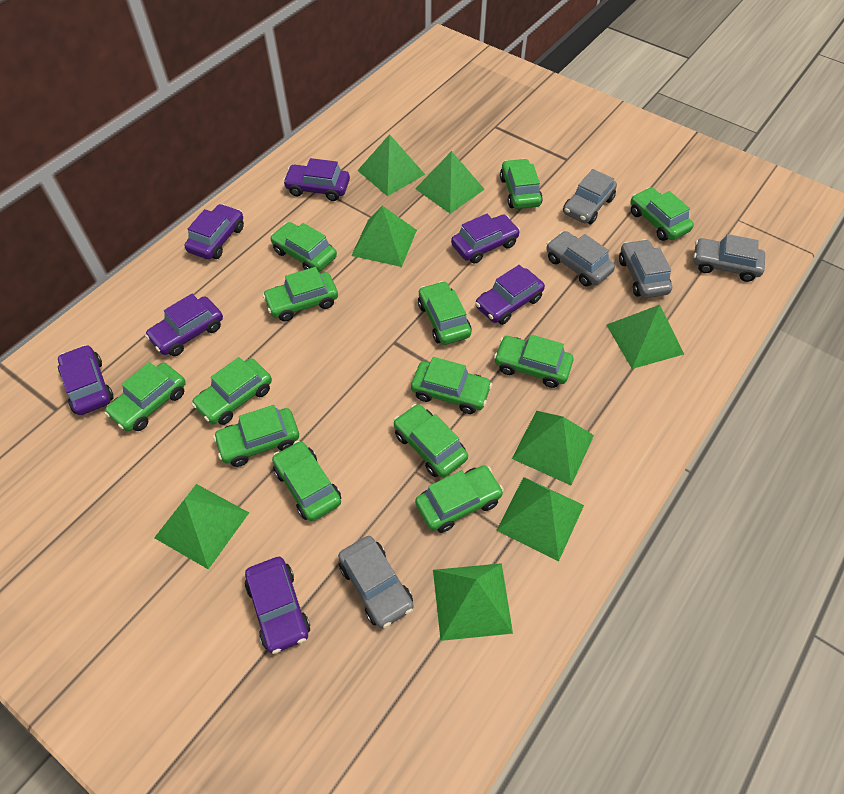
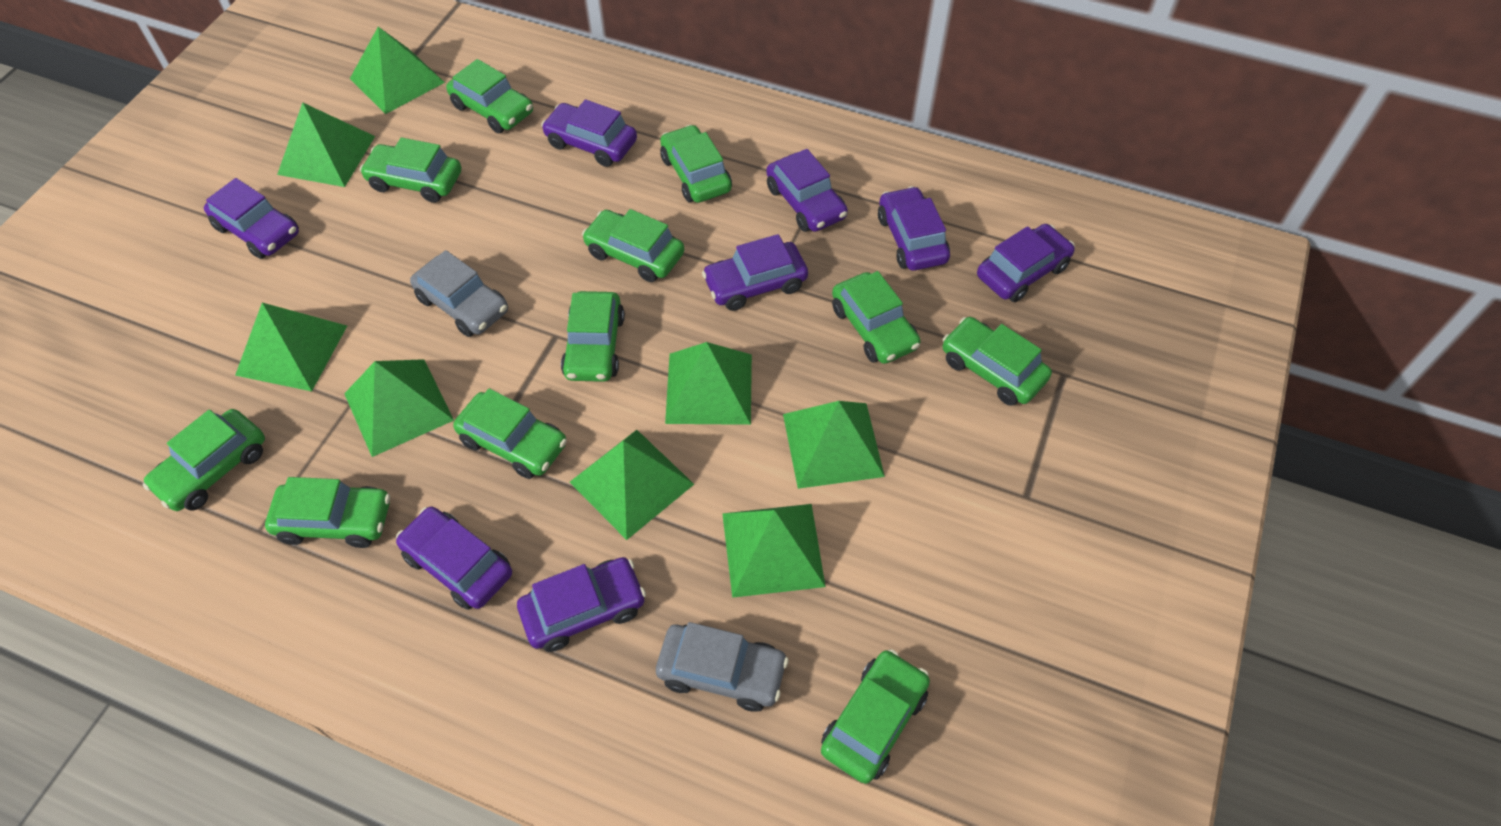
green car: [105,362,186,431] [192,357,272,425] [213,405,299,467] [263,267,338,322] [270,222,337,272] [272,441,341,521] [394,404,468,478] [411,357,492,414] [415,465,504,533] [418,281,471,345] [494,335,573,388] [500,158,543,209] [630,187,694,241] = 13 -> [143,409,265,511] [265,477,390,548] [360,138,461,203] [446,59,533,133] [453,388,567,479] [561,291,625,382] [582,209,684,282] [660,125,732,203] [821,649,930,784] [832,271,920,364] [942,317,1052,406] = 11
grey car: [338,536,413,628] [546,231,615,287] [563,169,617,224] [619,239,672,298] [693,234,765,282] = 5 -> [410,250,508,337] [656,622,789,712] = 2
purple car: [58,345,114,415] [145,294,223,356] [185,204,244,259] [245,557,310,654] [283,158,350,201] [451,214,520,264] [475,265,545,325] = 7 -> [204,178,299,259] [396,507,512,610] [517,557,646,652] [541,99,637,167] [702,234,808,311] [766,149,848,232] [878,186,950,271] [977,224,1075,302] = 8

